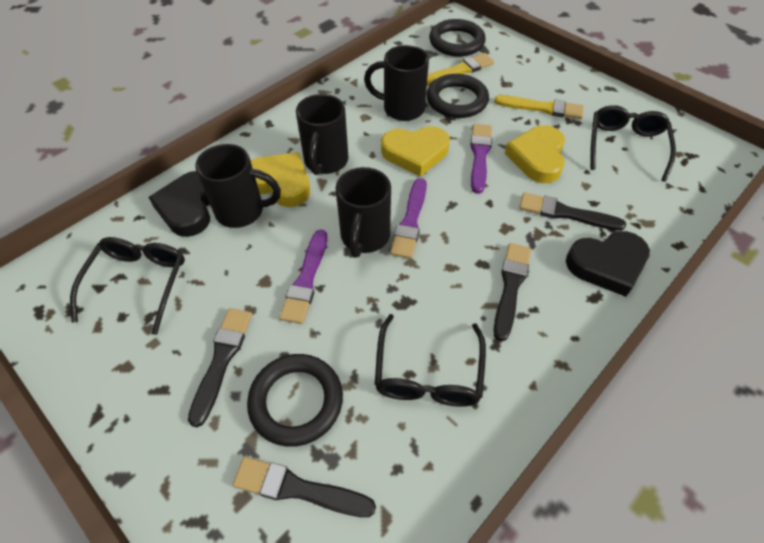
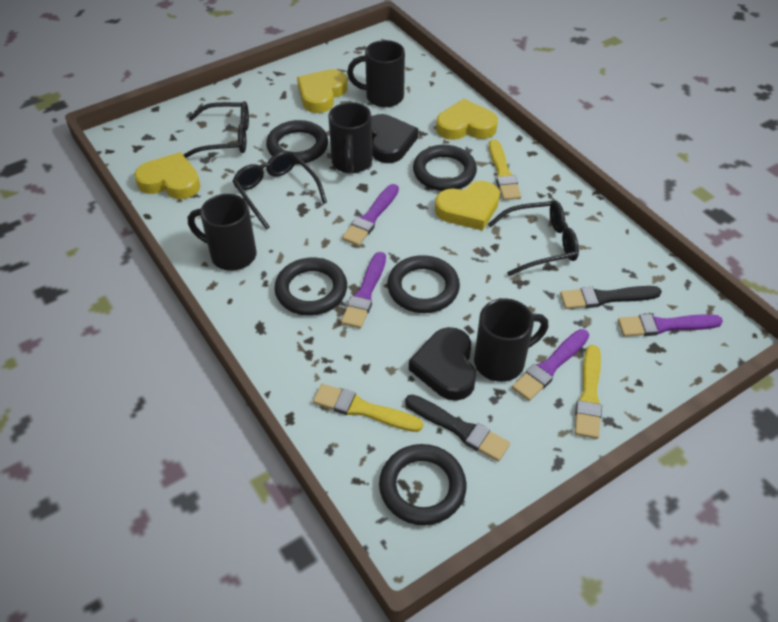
black brush: [188,308,252,427] [233,457,376,517] [493,243,531,341] [519,192,626,231] = 4 -> [405,394,510,461] [560,286,662,309] = 2
black ring: [247,354,343,447] [426,74,489,118] [429,19,486,57] = 3 -> [266,120,328,164] [275,258,347,316] [379,444,466,525] [387,255,460,313] [413,145,477,191] = 5
purple brush: [279,229,327,324] [390,178,427,259] [470,124,492,194] = 3 -> [341,252,386,329] [342,184,399,246] [512,329,589,401] [618,314,723,337] = 4
yellow brush: [427,53,494,86] [494,95,583,119] = 2 -> [313,384,423,432] [489,140,521,200] [575,345,602,439] = 3
yellow heart: [251,152,310,207] [381,126,450,177] [505,125,565,183] = 3 -> [134,152,200,199] [297,69,348,113] [435,181,500,231] [436,99,498,140] = 4

